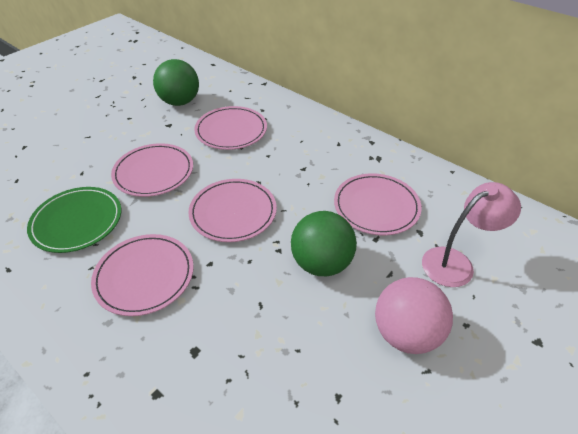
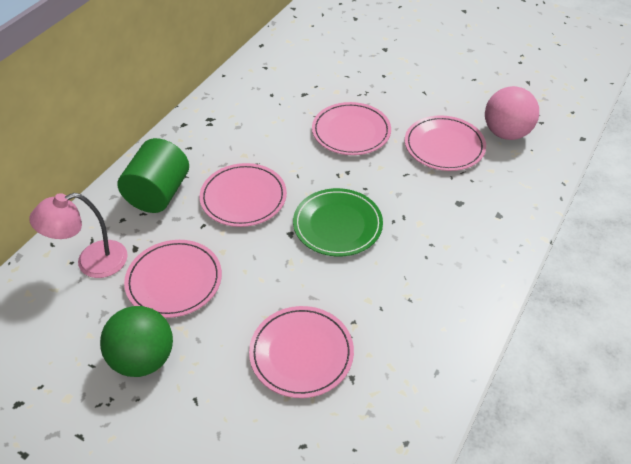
green ball: [153,59,199,106] [291,211,357,276] = 2 -> [100,306,173,377] = 1
green cylinder: none = 0 -> [118,138,189,213] = 1

